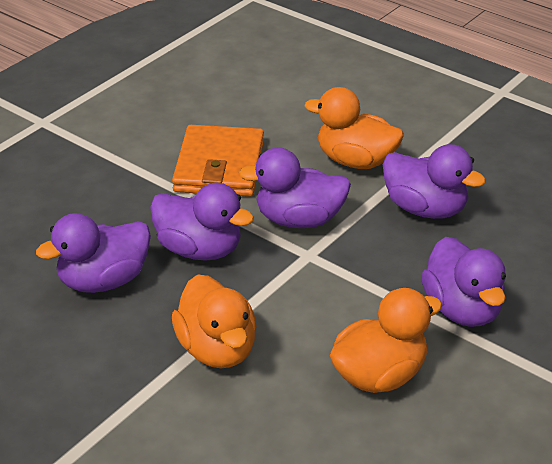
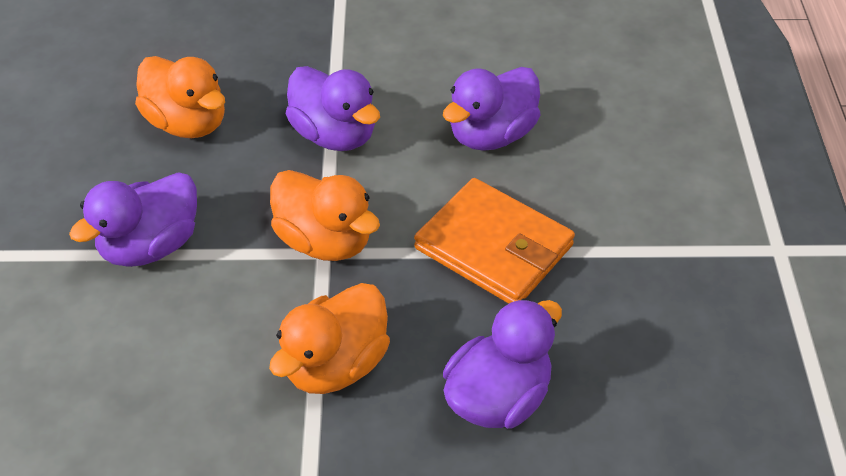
purple duck: [36,213,151,293] [150,183,254,261] [239,147,351,228] [383,144,486,219] [421,237,506,327] = 5 -> [69,172,197,267] [286,66,380,151] [443,67,540,151] [443,298,562,429] = 4

